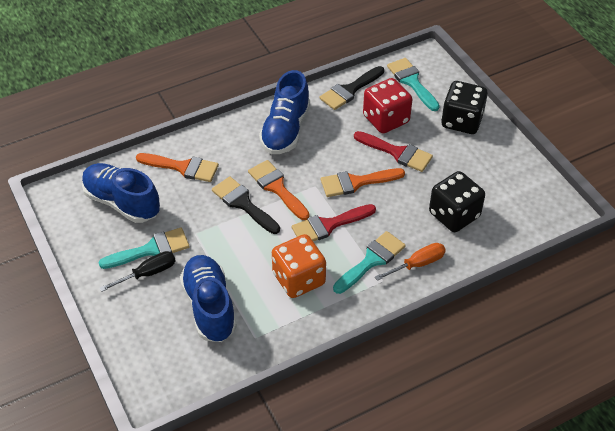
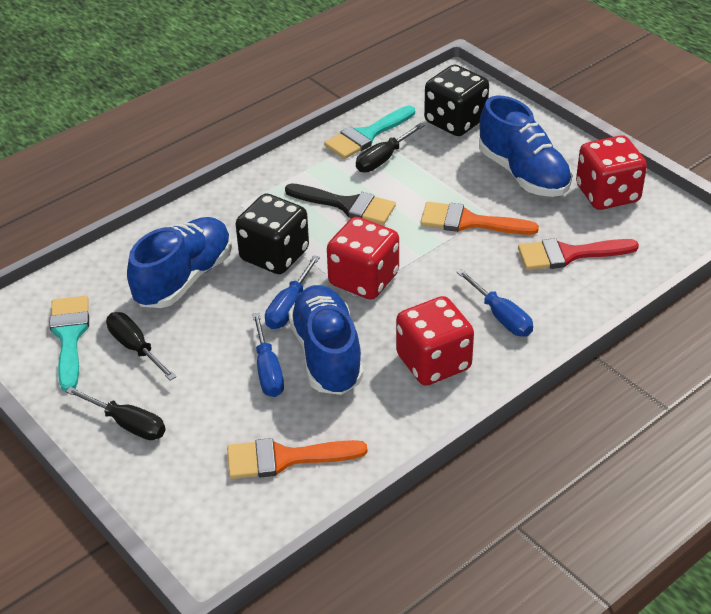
black brush: [212,176,280,234] [320,66,384,110] = 2 -> [285,183,396,225] = 1
black screwdriver: [100,251,176,292] = 1 -> [65,387,166,440] [106,312,176,381] [356,123,425,172] = 3
blue screwdriver: none = 0 -> [252,313,284,397] [265,255,320,329] [457,269,533,336] = 3
orange brush: [136,153,219,182] [248,160,310,220] [321,168,405,197] = 3 -> [227,438,367,479] [420,202,539,235] = 2
orange dice: [272,234,326,298] = 1 -> none = 0
orange screwdriver: [375,243,446,281] = 1 -> none = 0
red brush: [291,204,376,241] [354,131,433,172] = 2 -> [518,238,639,270] = 1
red dice: [363,78,412,133] = 1 -> [327,217,399,300] [396,296,474,386] [576,135,647,210] = 3
turquoise brush: [98,228,190,269] [333,231,406,294] [387,58,440,111] = 3 -> [49,296,89,391] [324,105,415,159] = 2

